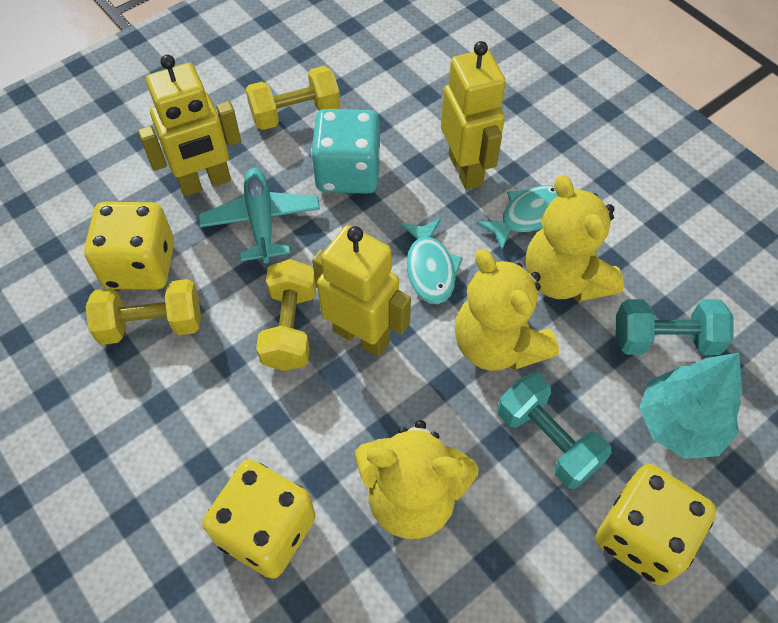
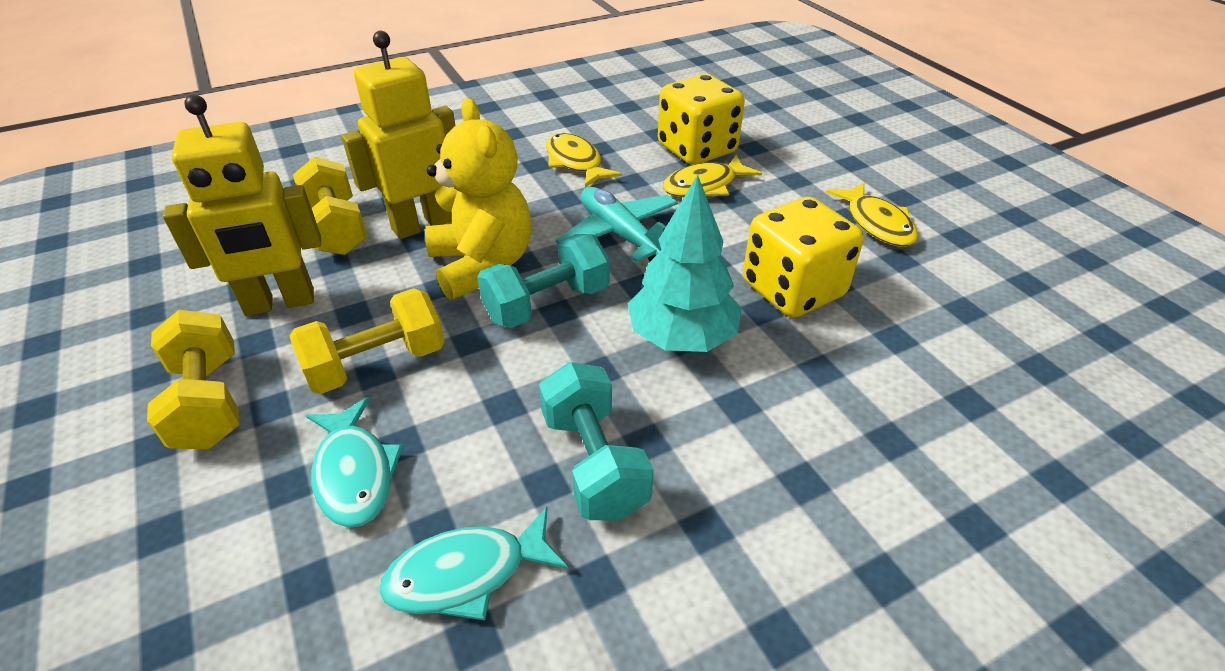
turquoise dice: [311,109,380,194] = 1 -> none = 0
yellow dice: [84,202,174,290] [203,460,316,579] [596,464,717,585] = 3 -> [658,74,745,165] [743,197,864,318] = 2
yellow fish: none = 0 -> [546,133,622,187] [663,155,762,197] [826,182,918,247] = 3
yellow robot: [138,55,241,196] [312,225,411,357] [441,41,506,190] = 3 -> [163,95,321,316] [341,31,456,239] = 2
yellow teddy bear: [355,420,479,539] [455,249,559,371] [526,175,624,302] = 3 -> [425,98,532,300] = 1

